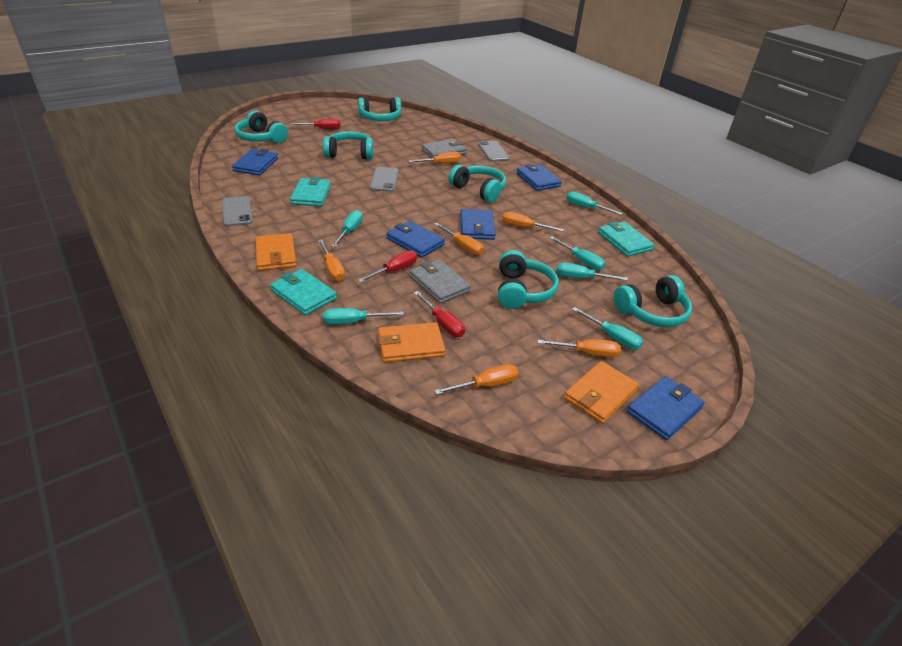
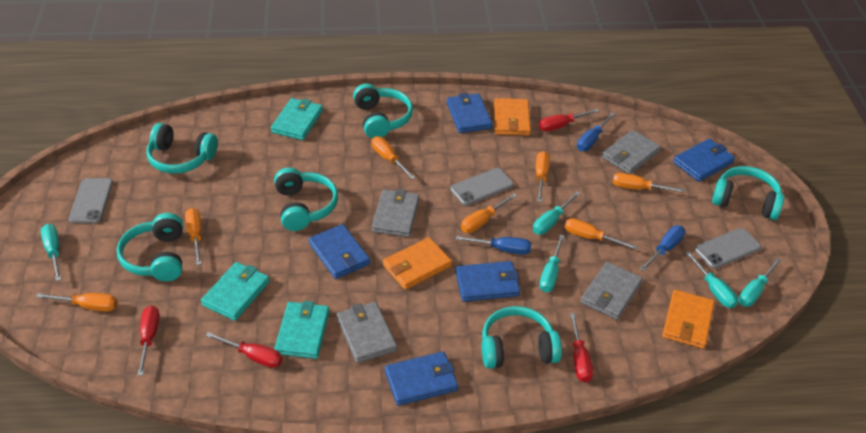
blue screwdriver: none = 0 -> [456,236,531,255] [577,112,615,151] [640,225,685,272] = 3
grey wallet: [410,260,471,304] [421,139,467,158] = 2 -> [337,302,397,363] [372,189,420,237] [581,262,643,320] [602,130,661,174] = 4
orange screwdriver: [318,240,345,281] [409,152,461,163] [434,223,484,255] [435,364,518,395] [502,212,564,232] [538,339,621,357] = 6 -> [36,293,117,311] [185,208,202,265] [371,136,415,179] [461,194,517,233] [536,151,550,202] [564,218,638,250] [613,173,685,193] = 7
red screwdriver: [290,119,341,129] [358,251,417,283] [414,291,465,337] = 3 -> [137,306,160,376] [205,332,283,368] [539,109,599,131] [570,313,593,383] = 4
turquoise screwdriver: [323,308,404,324] [332,210,363,247] [550,237,606,271] [557,263,628,281] [566,192,623,215] [572,307,643,350] = 6 -> [41,224,61,281] [533,192,581,235] [539,235,564,292] [685,251,738,308] [738,258,782,307] = 5

